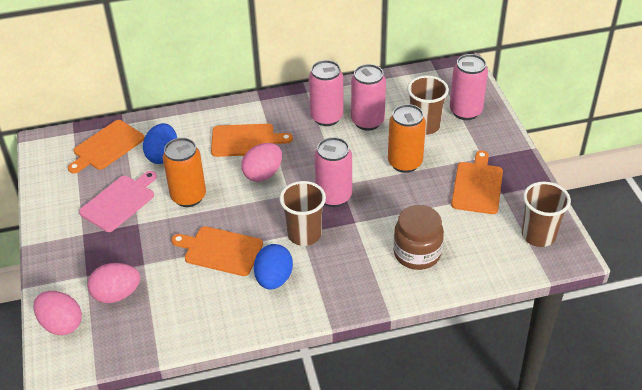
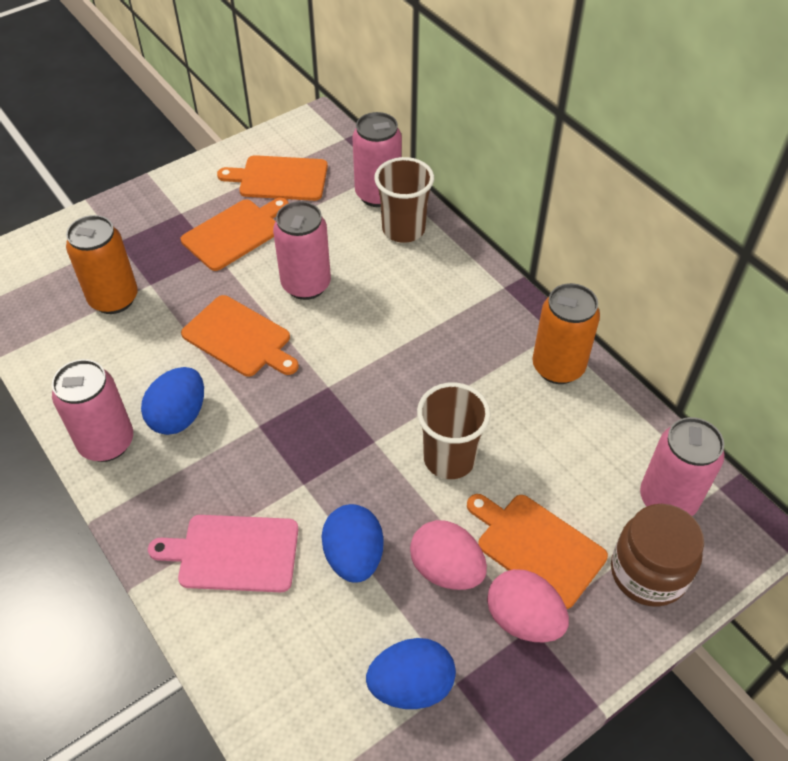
blue egg: [143,123,177,164] [254,244,293,289] = 2 -> [141,367,204,435] [321,504,384,583] [366,638,456,709] = 3
brown cup: [279,181,326,246] [407,76,449,135] [522,182,571,247] = 3 -> [374,157,434,243] [417,383,491,479] = 2
pink egg: [33,291,82,335] [87,263,140,303] [241,143,282,182] = 3 -> [410,520,487,590] [487,569,569,643] = 2

